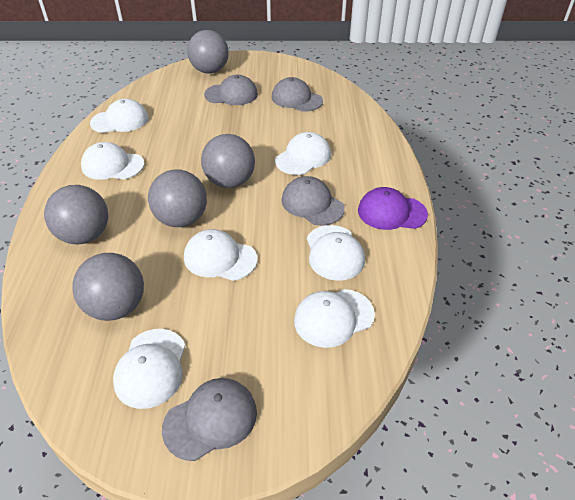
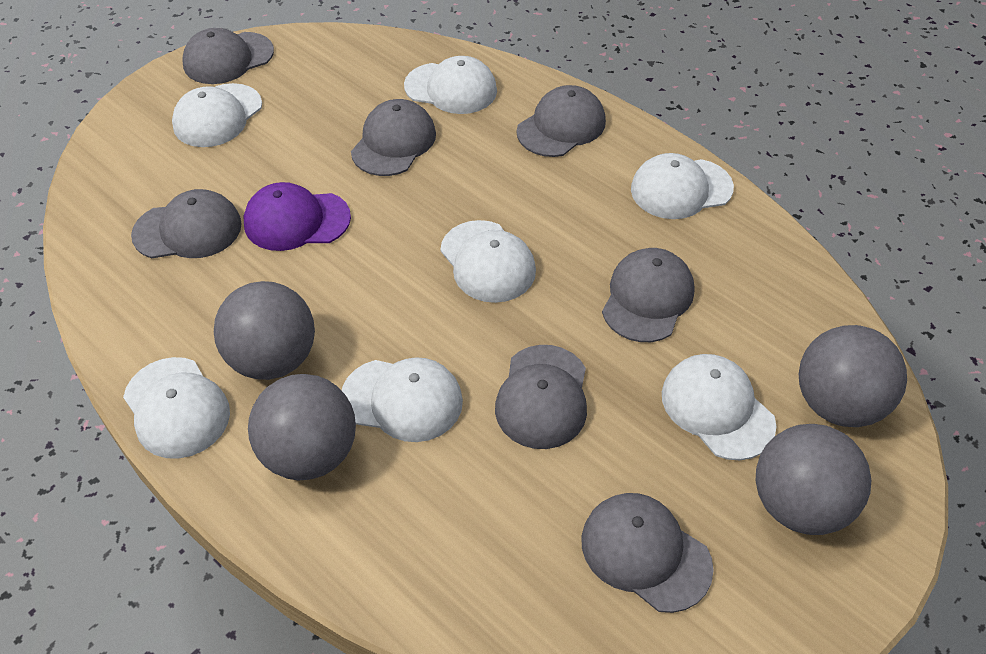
grey ball: [44,185,108,244] [72,253,144,321] [148,170,207,227] [187,30,229,74] [201,134,255,188] = 5 -> [214,281,315,380] [248,374,356,480] [756,424,871,535] [799,325,907,427] = 4
grey cap: [162,378,257,461] [204,75,258,105] [272,77,323,112] [281,176,345,226] = 4 -> [131,189,242,259] [182,28,274,84] [351,99,436,176] [495,345,587,449] [516,85,606,157] [581,493,714,613] [602,248,695,342] = 7

